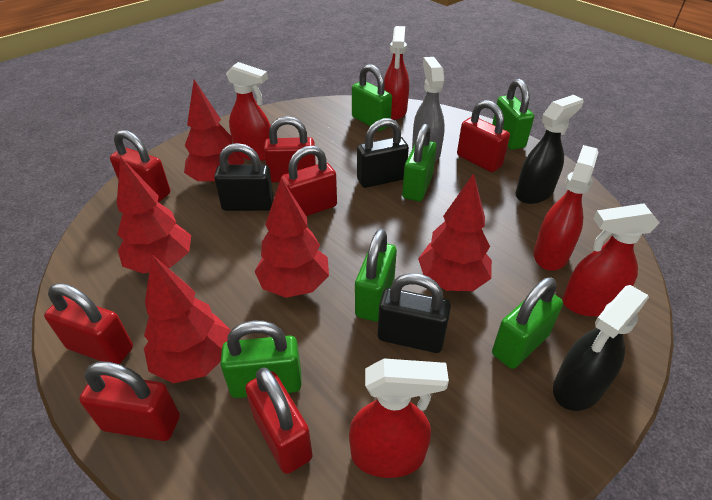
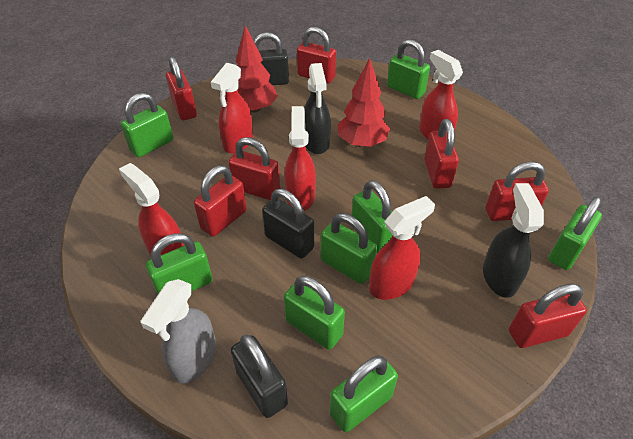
green padlock: [220,321,302,398] [352,64,392,131] [355,229,397,321] [402,124,437,201] [492,79,534,150] [492,277,563,369] = 6 -> [121,93,173,157] [146,233,213,294] [284,276,345,350] [321,213,377,284] [330,356,398,432] [352,180,392,253] [387,40,430,99] [548,196,602,270] = 8
red tree: [117,156,191,274] [144,255,231,383] [184,79,245,184] [255,178,329,298] [418,173,492,291] = 5 -> [235,25,278,113] [338,58,390,147] = 2

